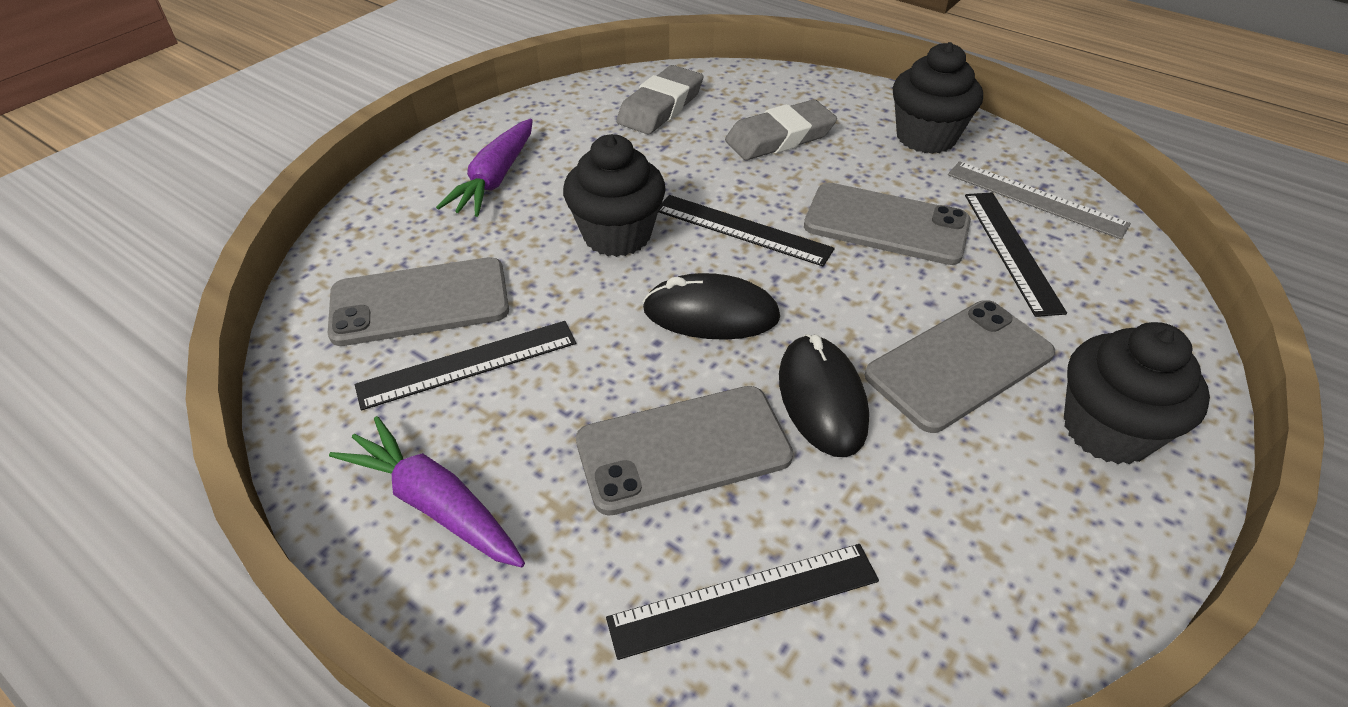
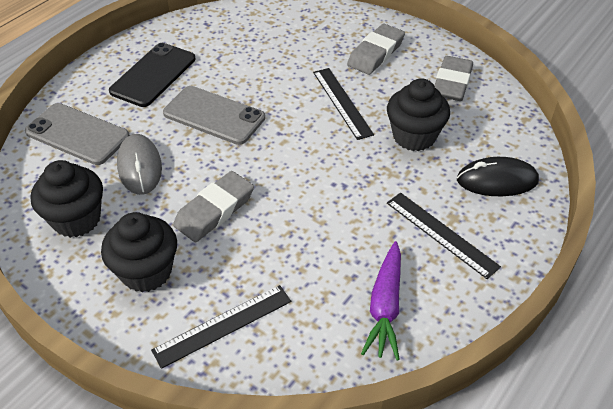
black mouse: [643,273,780,340] [779,334,869,457] = 2 -> [457,157,539,196] = 1
black phone: none = 0 -> [109,43,195,107] = 1
black ruler: [355,321,576,410] [606,544,879,660] [658,195,835,266] [965,193,1067,317] = 4 -> [151,285,291,369] [313,68,374,140] [387,193,501,279] = 3
grey eraser: [616,65,703,134] [725,99,837,160] = 2 -> [173,171,254,242] [347,24,405,75] [434,56,473,101] = 3
grey mouse: none = 0 -> [117,134,162,195] = 1
grey phone: [328,257,509,346] [576,386,793,516] [804,183,971,265] [865,300,1055,433] = 4 -> [25,103,129,165] [163,86,265,145] = 2
grey ruler: [948,161,1131,239] = 1 -> none = 0
purple carrot: [329,416,525,568] [436,119,533,217] = 2 -> [361,241,401,361] = 1

